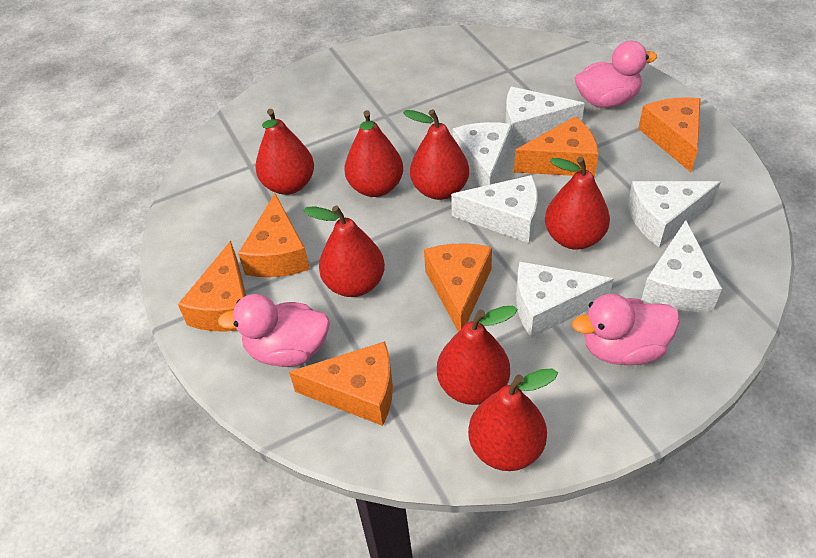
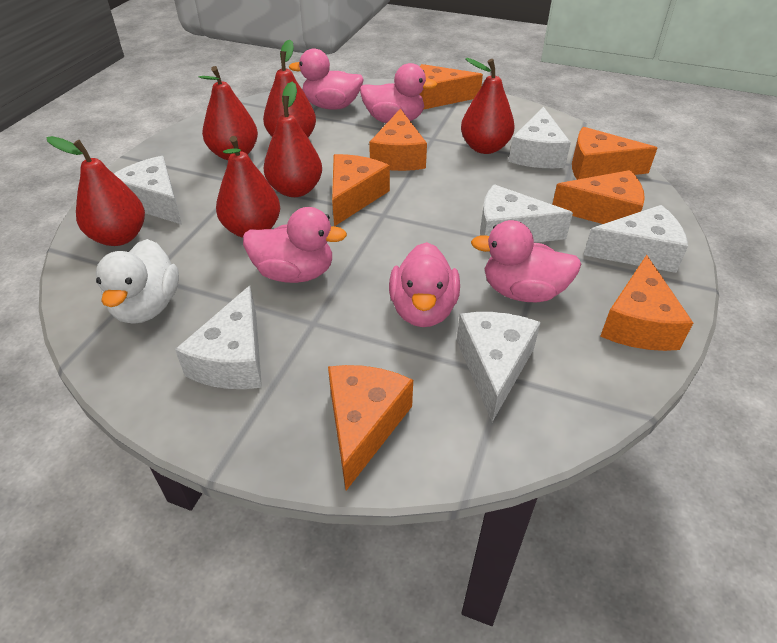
orange cheese: [178,241,246,332] [238,194,310,277] [289,341,393,426] [424,243,492,332] [514,116,599,177] [638,97,701,172] = 6 -> [328,365,413,491] [332,154,390,226] [369,109,427,171] [420,64,483,110] [552,170,645,224] [572,127,657,180] [600,255,693,351] = 7
pink duck: [218,294,330,367] [572,294,680,365] [575,40,657,108] = 3 -> [243,207,347,283] [289,48,364,110] [360,63,438,123] [389,242,460,327] [471,220,581,302] = 5
red pear: [255,109,314,195] [303,206,385,297] [345,110,403,197] [403,109,469,200] [437,306,518,405] [468,368,558,471] [545,157,610,250] = 7 -> [46,136,145,246] [199,66,258,160] [216,136,280,238] [263,40,316,137] [264,82,322,197] [461,58,515,154] = 6
white duck: none = 0 -> [95,239,179,324] = 1

